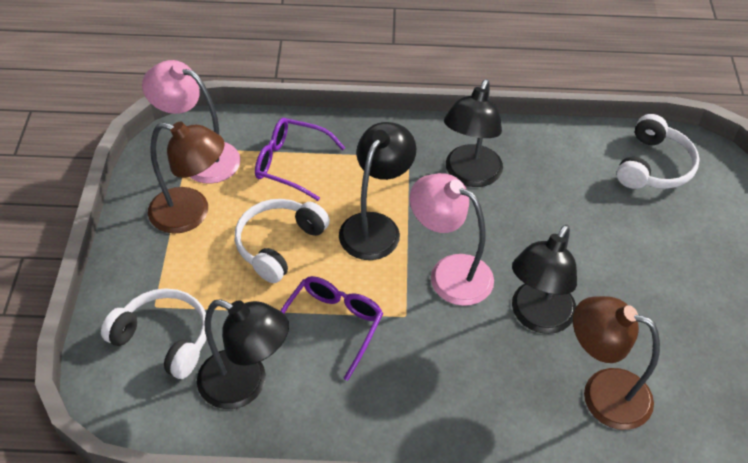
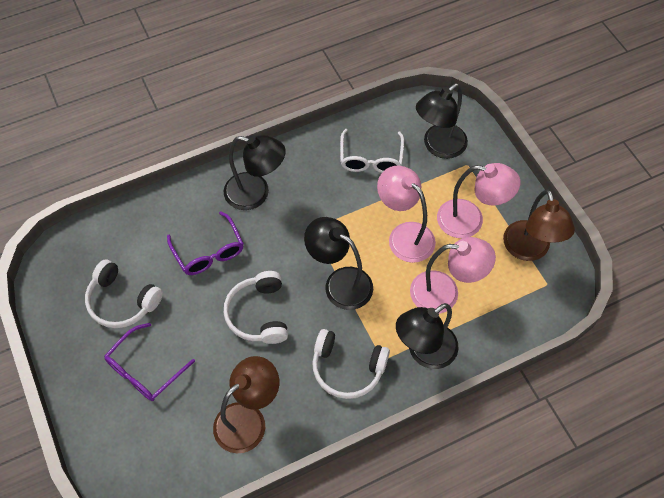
pink lamp: [142,60,241,184] [410,173,494,306] = 2 -> [377,166,436,263] [410,237,496,314] [437,163,520,238] = 3
white glasses: none = 0 -> [340,129,404,173] = 1

